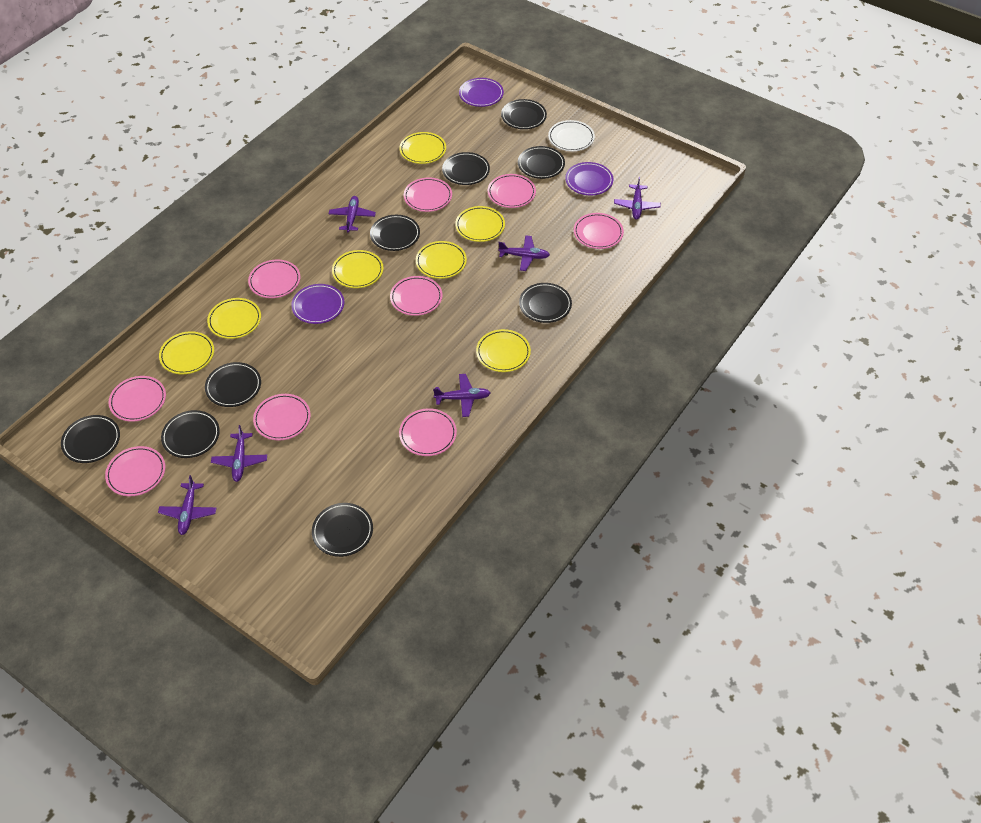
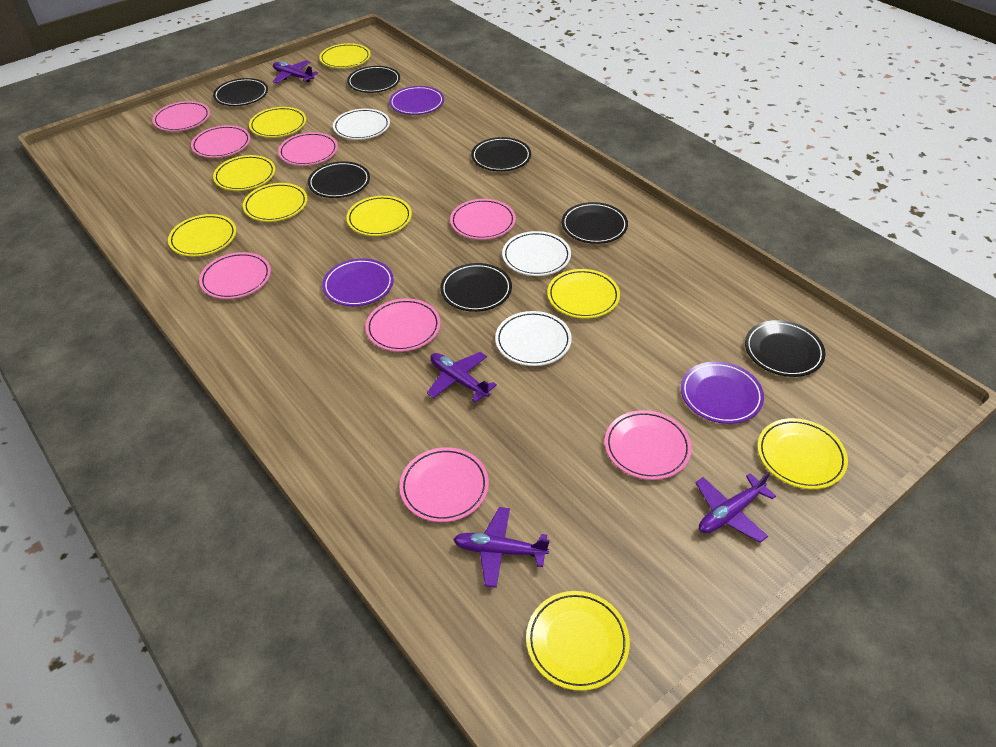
black plate: [61,415,120,463] [161,410,220,458] [205,362,261,407] [312,503,373,557] [370,215,420,251] [442,152,490,185] [501,99,547,129] [518,146,565,179] [519,283,572,323] = 9 -> [213,78,268,106] [308,161,370,198] [347,66,400,93] [440,263,512,312] [471,137,531,171] [562,202,628,244] [745,320,826,377] = 7
pink plate: [105,446,165,496] [109,376,166,422] [248,260,300,298] [253,394,311,441] [390,276,442,316] [399,408,457,456] [404,178,452,212] [488,174,536,208] [574,213,624,249] = 9 -> [152,101,210,131] [191,125,250,158] [199,252,271,299] [278,132,338,166] [365,298,441,352] [400,447,489,522] [450,199,516,240] [605,410,692,480] = 8
purple plane: [158,475,216,535] [211,425,267,482] [329,196,376,232] [433,374,491,417] [498,235,550,271] [614,177,661,220] = 6 -> [273,60,318,83] [427,352,497,403] [453,507,550,588] [695,472,776,543] = 4
white plate: [548,120,595,151] = 1 -> [333,108,390,140] [495,311,572,366] [502,231,571,276] = 3
yellow plate: [159,331,214,374] [207,298,261,339] [332,250,384,288] [399,132,446,164] [416,241,467,279] [455,206,505,242] [476,329,531,372] = 7 -> [168,214,236,257] [213,155,275,191] [243,183,307,222] [249,107,306,138] [319,43,371,68] [346,196,412,236] [526,591,630,691] [547,269,620,318] [757,418,848,489] = 9

